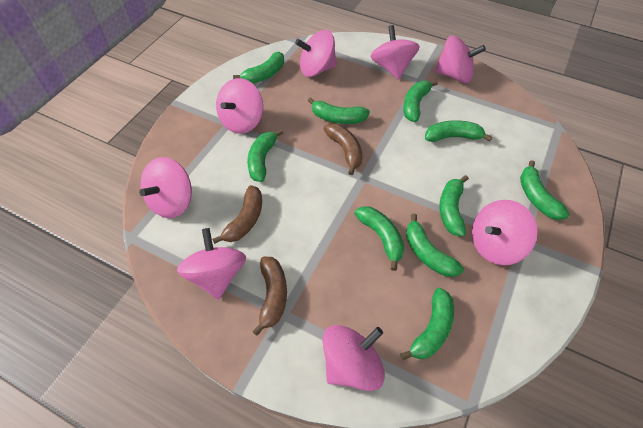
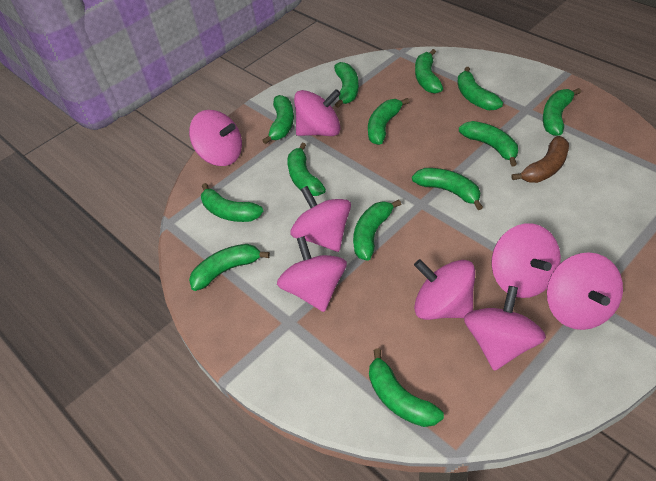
brown banana: [212,185,262,244] [252,257,287,336] [323,123,362,175] = 3 -> [511,136,569,183] = 1
green banana: [233,52,284,83] [247,129,283,182] [308,97,370,124] [354,206,404,271] [400,288,454,360] [403,80,438,122] [406,214,464,277] [425,120,492,142] [439,175,469,237] [520,160,570,220] = 10 -> [189,244,270,291] [201,183,264,222] [262,95,294,144] [287,143,326,196] [334,62,359,108] [353,199,401,261] [368,98,409,145] [369,348,444,427] [412,168,483,210] [415,49,443,94] [458,67,503,110] [459,121,518,166] [543,88,581,136] = 13

